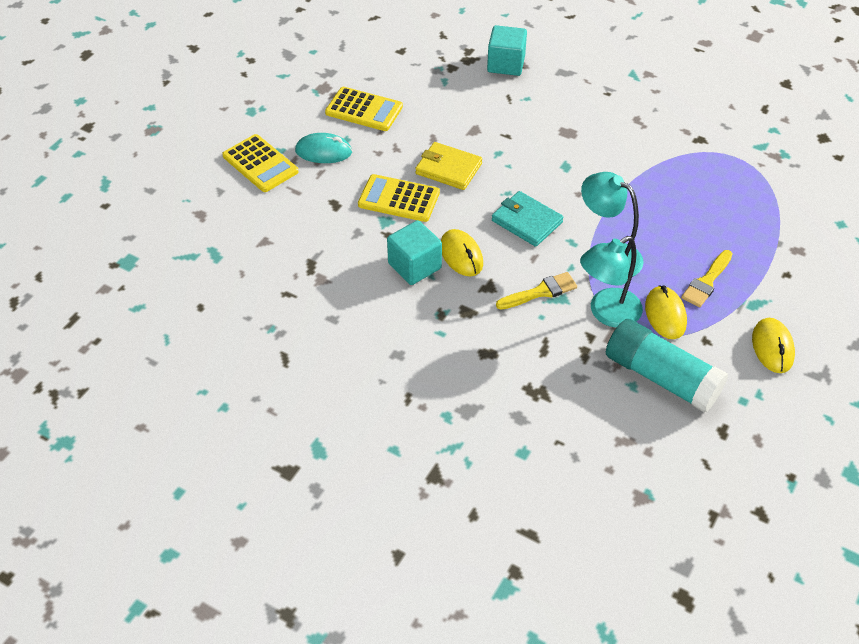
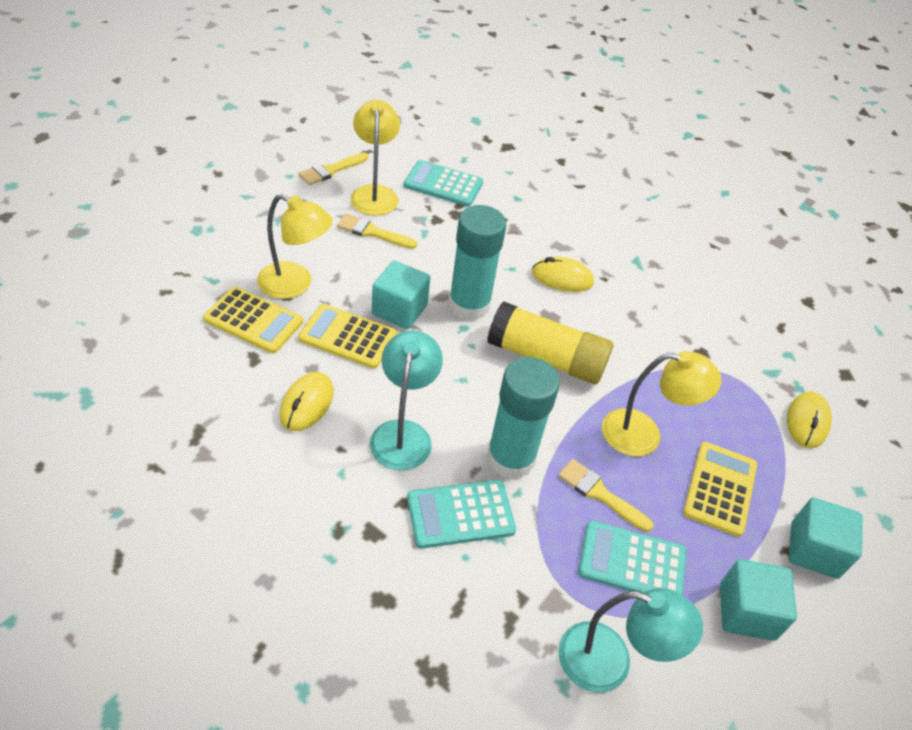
turquoise calculator: none = 0 -> [404,160,483,206] [407,480,516,548] [578,520,686,595] = 3
turquoise cube: [387,220,442,285] [487,25,527,76] = 2 -> [372,260,430,329] [720,559,797,641] [788,497,863,579] = 3
turquoise glue stick: [606,319,728,413] = 1 -> [448,205,506,320] [487,357,560,479] = 2
turquoise mouse: [295,133,352,163] = 1 -> none = 0
turquoise wallet: [492,191,563,247] = 1 -> none = 0
yellow brush: [496,272,577,310] [681,250,732,307] = 2 -> [299,152,368,185] [337,213,417,249] [558,459,653,532] = 3
yellow glue stick: none = 0 -> [487,301,613,384] = 1
yellow lamp: none = 0 -> [257,194,333,299] [350,100,400,216] [602,351,722,456] = 3
yellow wallet: [415,142,482,190] = 1 -> none = 0

